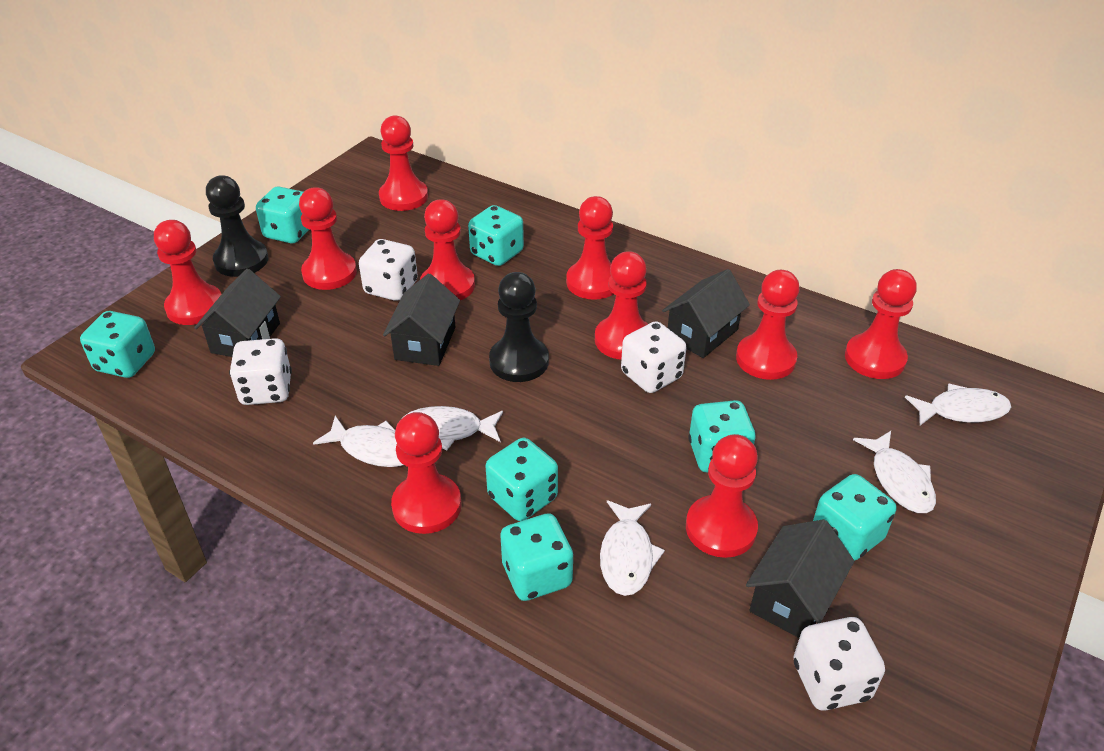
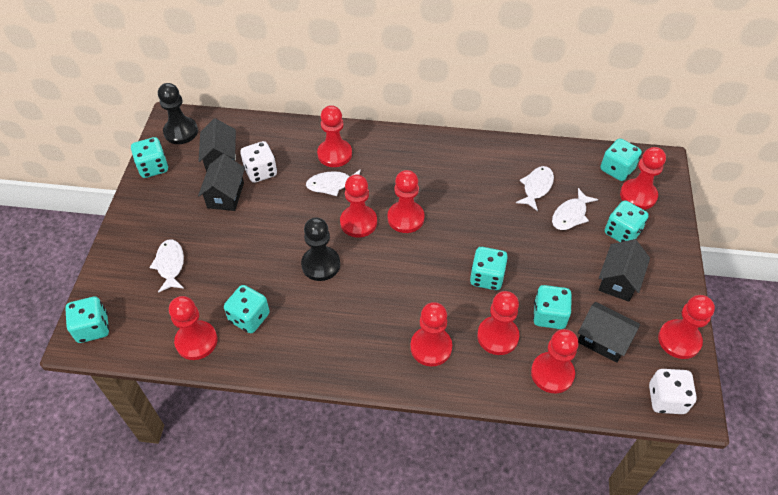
red pawn: [154,220,221,325] [299,187,357,290] [379,115,428,211] [391,412,462,534] [420,199,475,300] [566,196,613,300] [595,251,648,359] [686,434,758,558] [736,270,800,380] [845,269,917,379] = 10 -> [169,296,217,360] [317,105,352,167] [340,174,377,238] [388,170,424,233] [410,302,452,366] [477,291,520,355] [531,329,579,393] [620,147,666,210] [658,295,715,359] = 9
white dice: [229,338,292,405] [359,239,418,301] [621,321,687,393] [793,617,885,711] = 4 -> [241,141,277,183] [649,369,697,414] = 2
white fish: [313,416,403,467] [402,406,503,450] [600,500,665,596] [853,431,936,513] [905,383,1011,425] = 5 -> [149,239,184,293] [306,169,361,196] [516,166,554,211] [552,188,598,230] = 4

